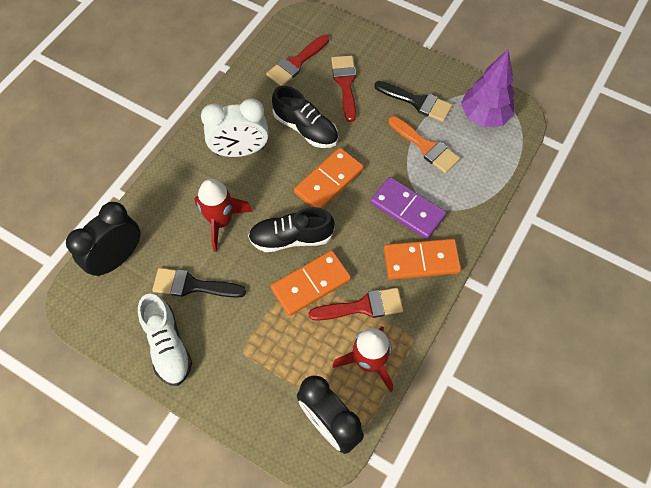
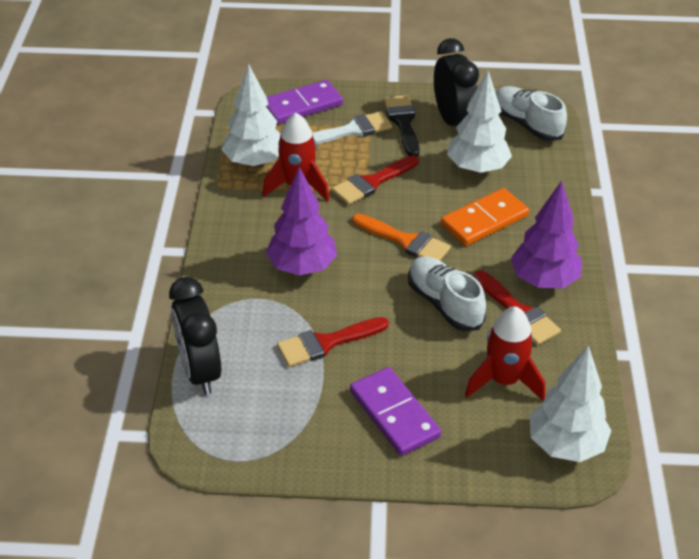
black brush: [152,268,246,298] [374,81,452,122] = 2 -> [384,95,420,156] = 1
black shoe: [248,207,335,252] [272,86,338,148] = 2 -> none = 0
orange domino: [271,250,351,316] [294,148,364,208] [384,239,461,280] = 3 -> [441,188,529,246] = 1
purple domino: [370,177,446,239] = 1 -> [266,80,343,124] [350,367,441,456] = 2
purple tree: [461,50,515,127] = 1 -> [266,167,337,276] [511,181,582,288] = 2
white brush: none = 0 -> [313,111,392,145] = 1
white clock: [201,99,269,157] = 1 -> none = 0
white shoe: [138,294,192,386] = 1 -> [408,256,486,331] [496,86,567,141] = 2
white tree: none = 0 -> [221,64,281,167] [447,71,512,174] [529,345,612,462] = 3

